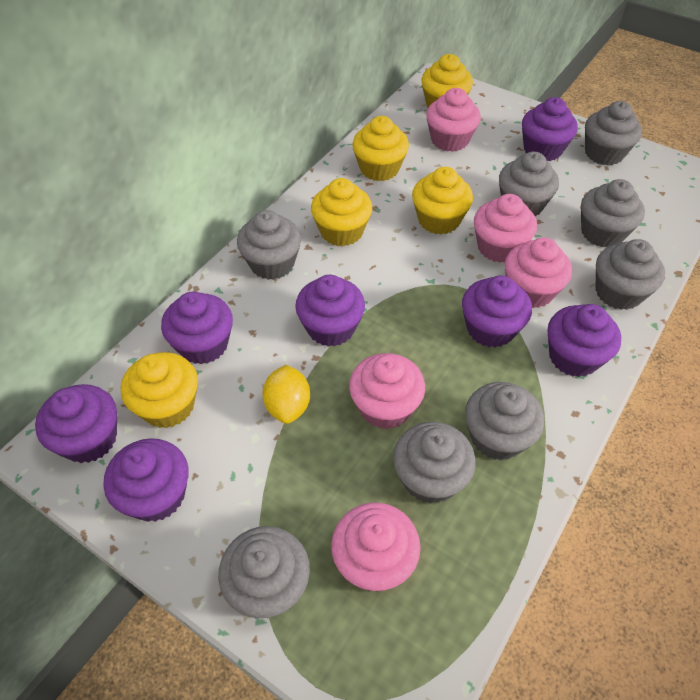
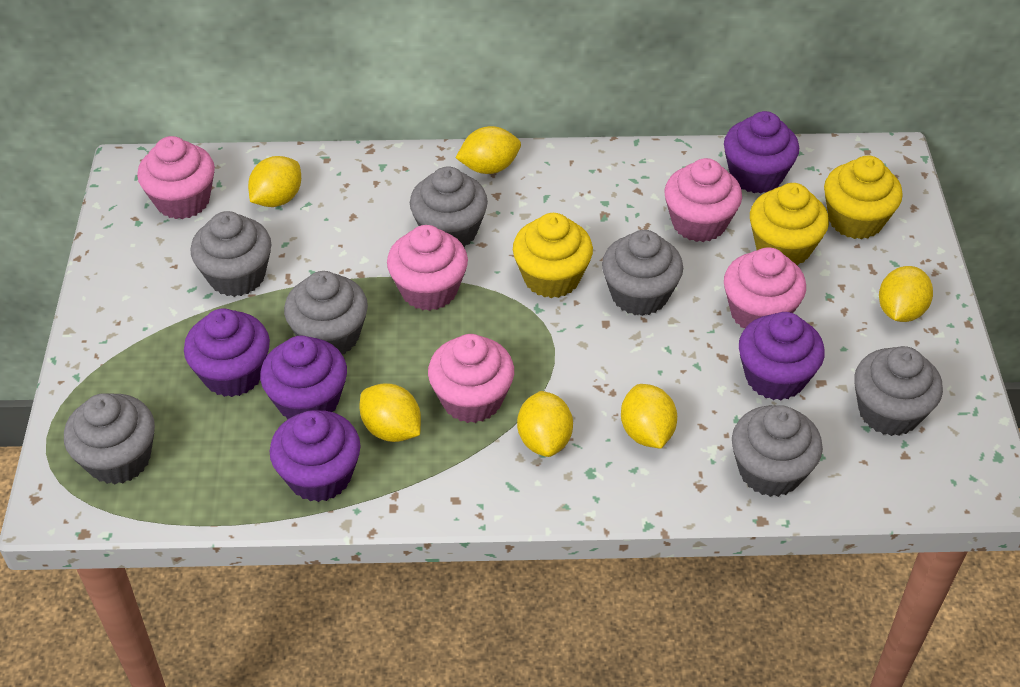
grey cupcake: [218,526,310,618] [237,210,301,280] [393,422,476,504] [465,382,544,460] [499,152,559,217] [581,179,645,247] [585,101,642,165] [596,239,665,310] = 8 -> [64,393,155,484] [191,211,271,297] [284,271,368,354] [410,166,488,247] [602,230,683,316] [732,405,823,497] [854,346,943,436] = 7
purple cupcake: [35,384,117,463] [103,438,189,522] [161,292,233,364] [295,275,365,347] [462,275,532,348] [522,97,578,161] [548,304,621,377] = 7 -> [184,308,270,397] [260,336,347,419] [270,410,361,502] [724,111,799,194] [739,312,825,400] = 5
yellow cupcake: [121,352,198,428] [311,178,372,246] [353,116,409,181] [412,167,473,235] [421,54,473,108] = 5 -> [513,213,593,298] [750,183,829,266] [824,156,903,239] = 3
yellow lemon: [262,365,310,424] = 1 -> [248,156,301,207] [360,383,421,442] [456,126,521,174] [517,391,573,457] [621,384,677,449] [879,266,933,322] = 6

